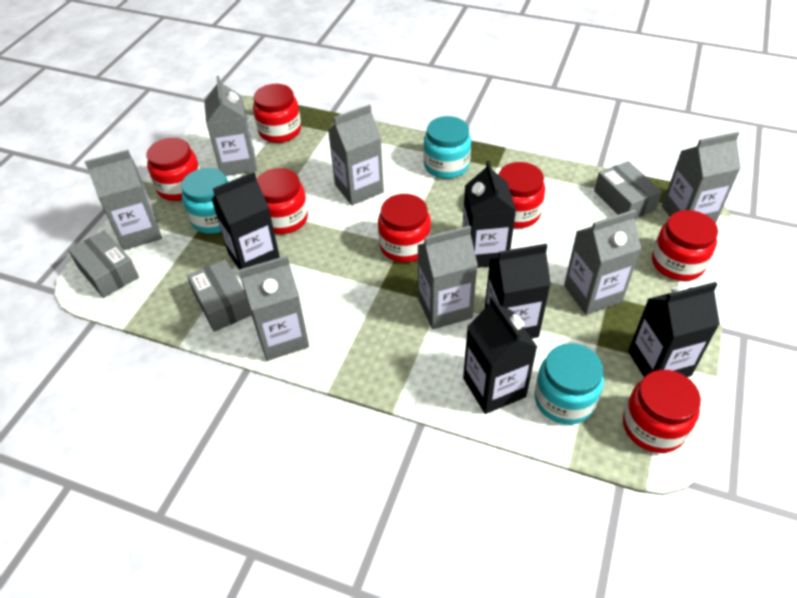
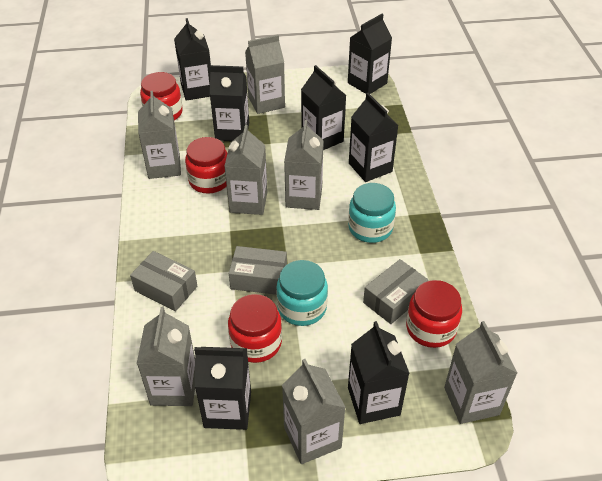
black carton: [211,172,280,270] [463,160,516,268] [463,296,537,414] [485,243,551,338] [628,282,720,377] = 5 -> [174,18,211,101] [194,347,251,430] [210,65,249,141] [301,65,347,150] [348,14,392,94] [348,321,410,424] [349,93,399,182] = 7
red jar: [147,138,200,201] [253,84,301,143] [256,168,308,234] [378,194,431,262] [499,162,545,228] [623,370,701,453] [652,210,718,281] = 7 -> [140,72,183,120] [185,137,228,194] [228,294,282,363] [406,280,462,348] = 4
turquoise jar: [181,168,229,234] [424,116,471,179] [534,343,604,424] = 3 -> [276,260,328,326] [348,183,396,243] = 2

